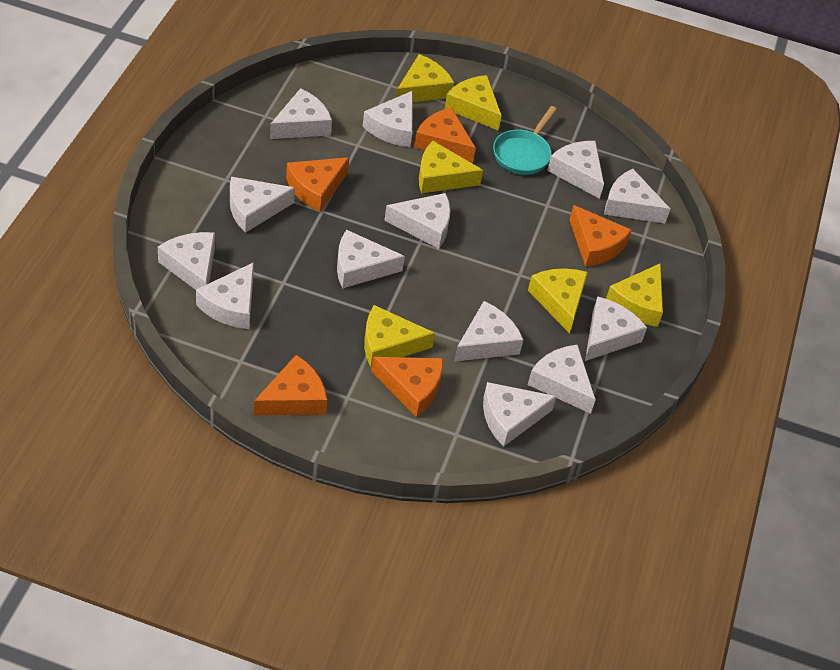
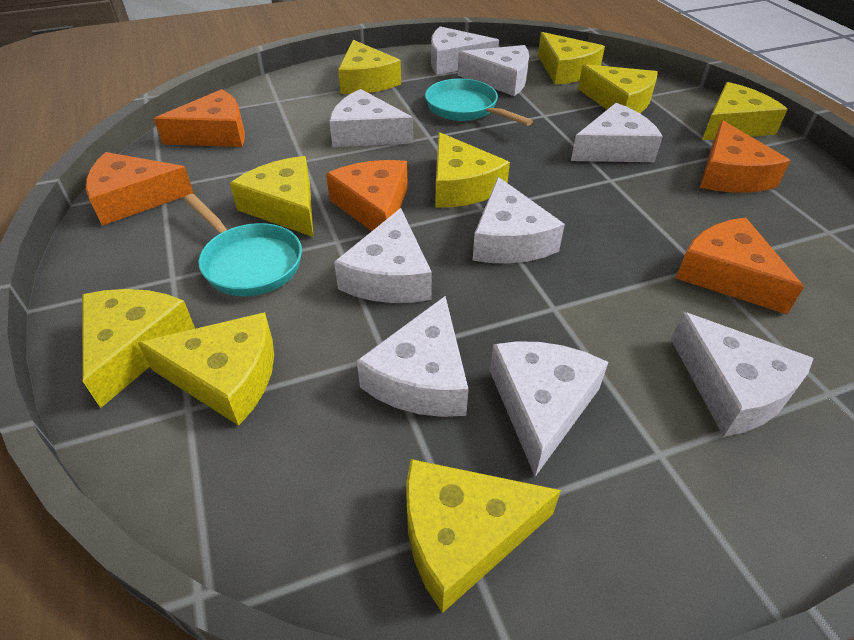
turquoise pan: [493,106,557,175] = 1 -> [184,194,302,296] [425,79,533,126] = 2
white cheese: [158,232,215,290] [196,262,254,329] [230,177,295,233] [270,88,332,139] [337,230,405,288] [362,91,413,147] [384,193,451,249] [454,301,523,362] [483,382,557,447] [528,345,596,414] [547,141,604,199] [585,296,647,361] [604,169,670,223] = 13 -> [329,89,413,147] [334,208,432,303] [357,296,469,417] [431,26,499,75] [458,45,529,96] [473,177,565,263] [490,341,608,477] [571,103,663,162] [671,312,814,437] = 9
yellow cheese: [364,305,435,367] [396,54,454,102] [419,141,483,193] [445,75,502,131] [528,268,588,334] [606,263,663,327] = 6 -> [82,289,195,408] [138,312,274,426] [230,156,313,237] [338,40,401,94] [406,459,561,613] [435,132,510,208] [538,32,605,85] [578,64,658,113] [702,82,788,140] = 9

